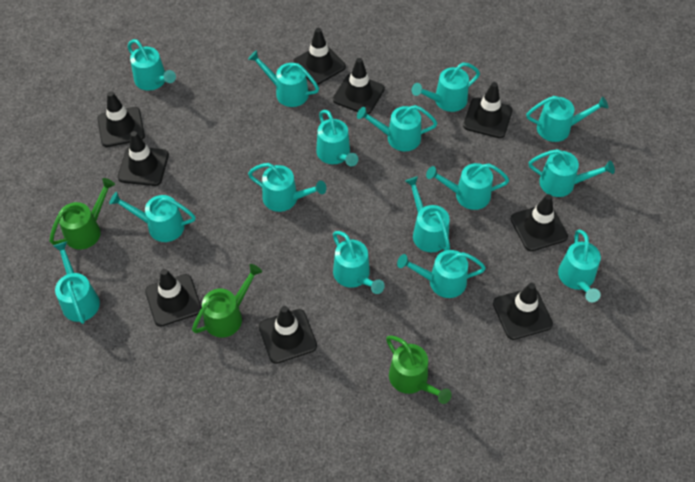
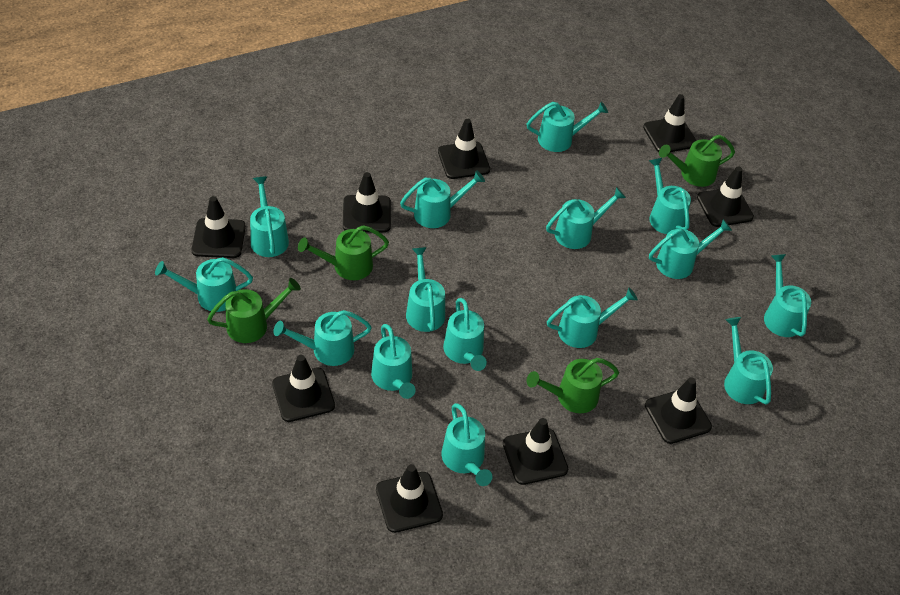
green watering can: [50,178,115,250] [192,264,262,338] [386,335,452,404] = 3 -> [207,278,301,343] [298,225,389,280] [527,358,619,413] [659,135,735,187] = 4

